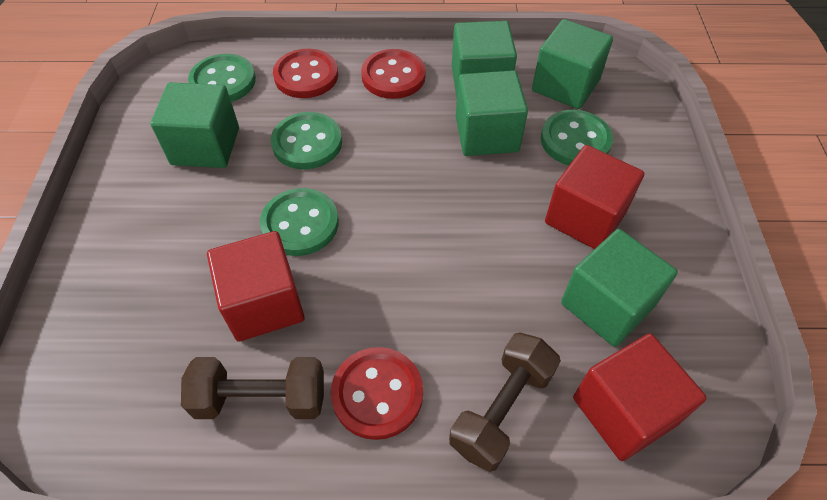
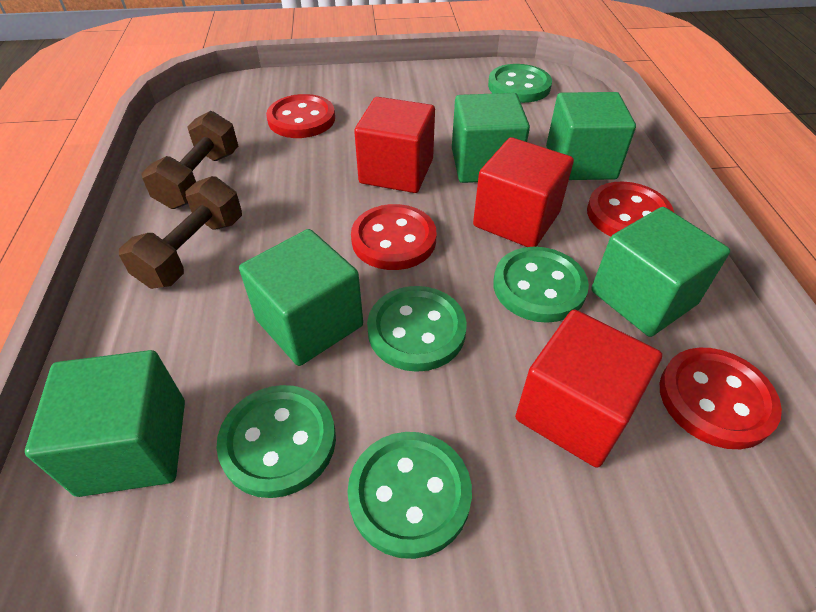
green button: [188,54,256,102] [260,188,339,256] [271,112,342,170] [541,110,613,165] = 4 -> [216,385,336,498] [348,432,472,559] [367,286,467,372] [488,64,552,103] [493,247,589,323] = 5
red button: [273,48,338,98] [331,347,423,440] [361,49,426,99] = 3 -> [266,94,335,138] [351,204,437,270] [587,181,674,236] [660,348,782,449] = 4

